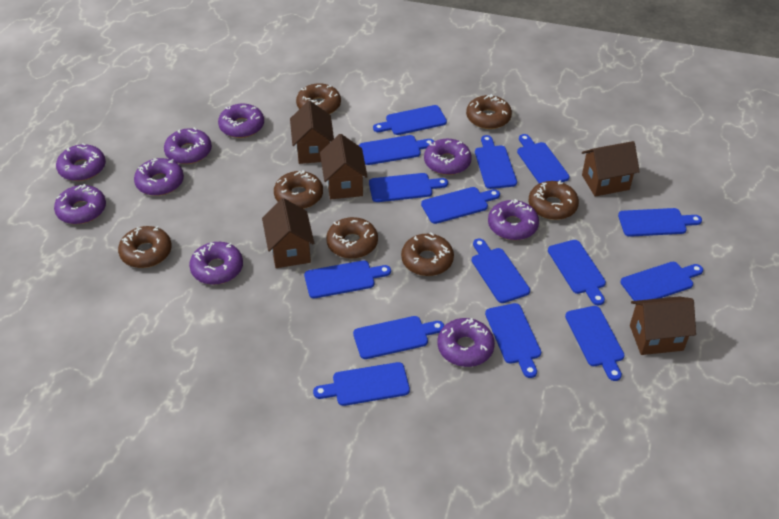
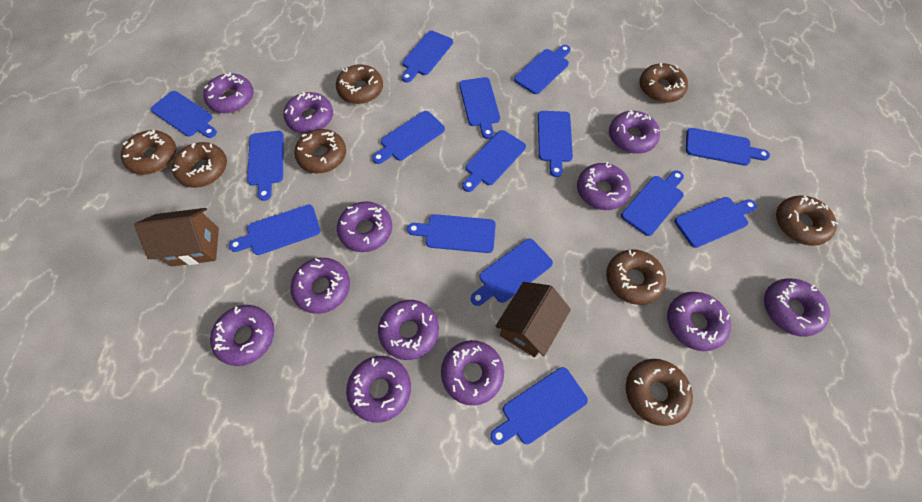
brown donut: [118,226,172,268] [274,170,323,209] [296,83,341,114] [326,217,378,259] [401,233,454,276] [466,94,512,129] [528,180,579,220] = 7 -> [121,130,176,175] [172,142,227,188] [294,129,346,173] [336,65,383,104] [606,250,666,305] [626,359,693,426] [639,63,688,103] [776,195,838,246] = 8
brown house: [262,198,314,268] [290,101,334,164] [320,134,368,199] [582,141,640,197] [630,296,696,355] = 5 -> [134,208,219,267] [495,282,571,357] = 2
purple donut: [54,184,106,224] [56,143,106,181] [134,158,184,196] [164,127,212,164] [189,242,243,285] [218,104,264,138] [424,139,472,175] [438,318,495,367] [488,199,539,240] = 9 -> [203,72,253,113] [210,305,274,366] [284,92,333,134] [290,258,350,314] [337,201,392,252] [346,356,411,423] [378,300,439,360] [441,340,504,406] [577,162,631,210] [609,110,660,154] [667,292,731,351] [764,278,830,337] = 12

